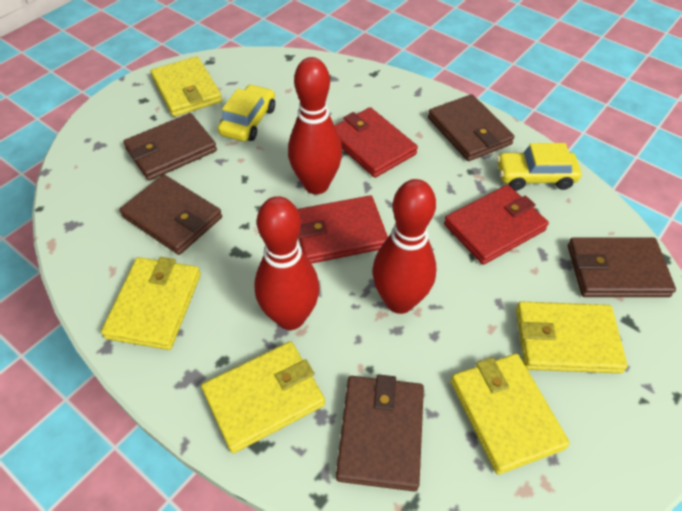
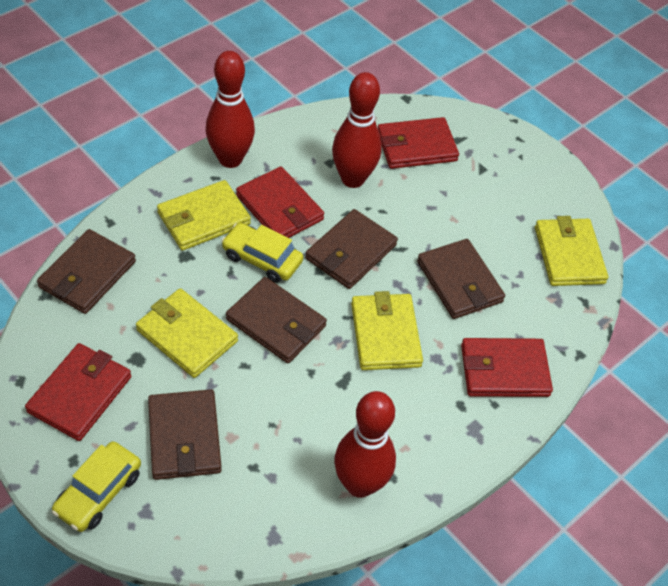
red wallet: [297,195,388,264] [334,107,418,178] [444,185,549,265] = 3 -> [25,343,131,441] [236,166,324,238] [378,117,459,169] [461,338,553,397] = 4
yellow wallet: [101,257,201,350] [151,56,222,117] [201,341,325,453] [451,353,570,474] [516,302,627,373] = 5 -> [136,288,238,378] [157,180,251,251] [351,291,423,370] [535,216,608,286] = 4

